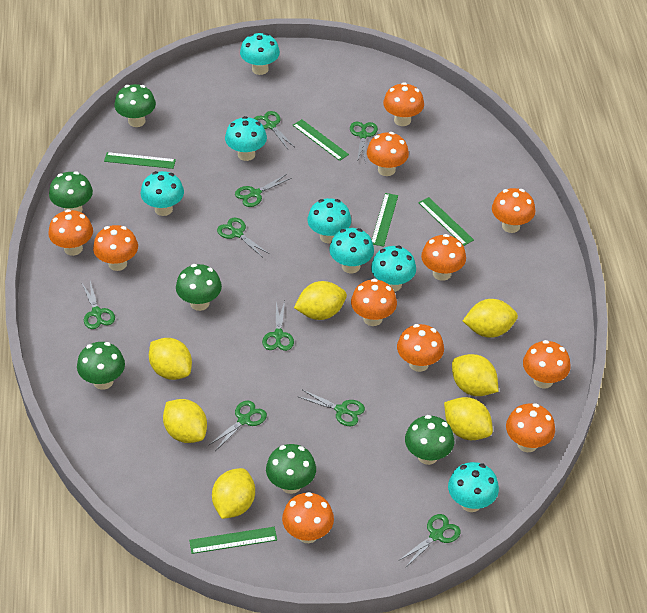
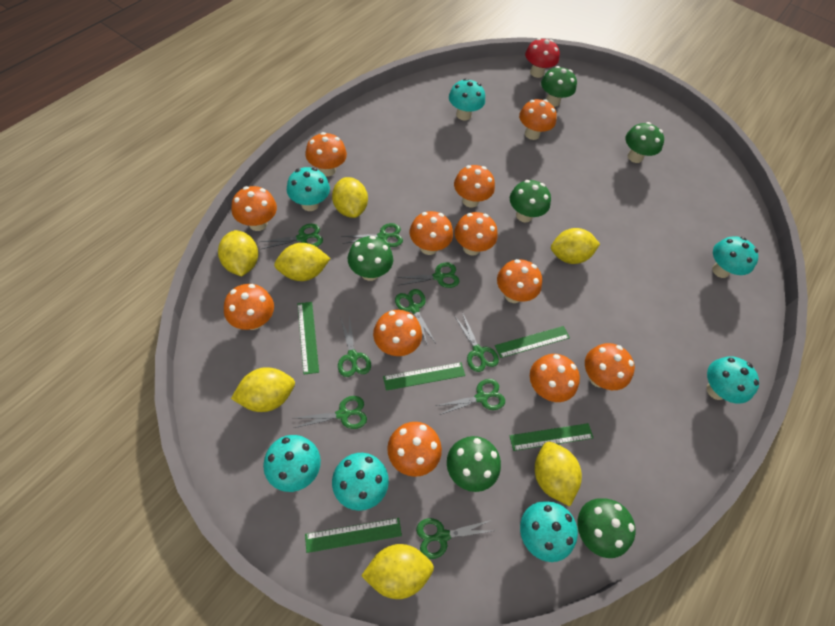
orange mushroom: [48,209,93,256] [93,225,138,271] [282,492,334,543] [351,279,397,326] [367,132,409,176] [383,82,424,126] [397,324,444,372] [421,234,466,281] [492,188,535,233] [506,403,555,452] [523,340,571,389] = 11 -> [224,284,274,330] [231,186,277,231] [305,132,347,176] [373,310,422,356] [387,422,442,477] [410,211,453,255] [454,165,495,208] [454,212,497,256] [497,259,542,303] [519,99,557,140] [530,354,580,402] [585,343,635,390] = 12
red mushroom: none = 0 -> [525,38,560,78] = 1

